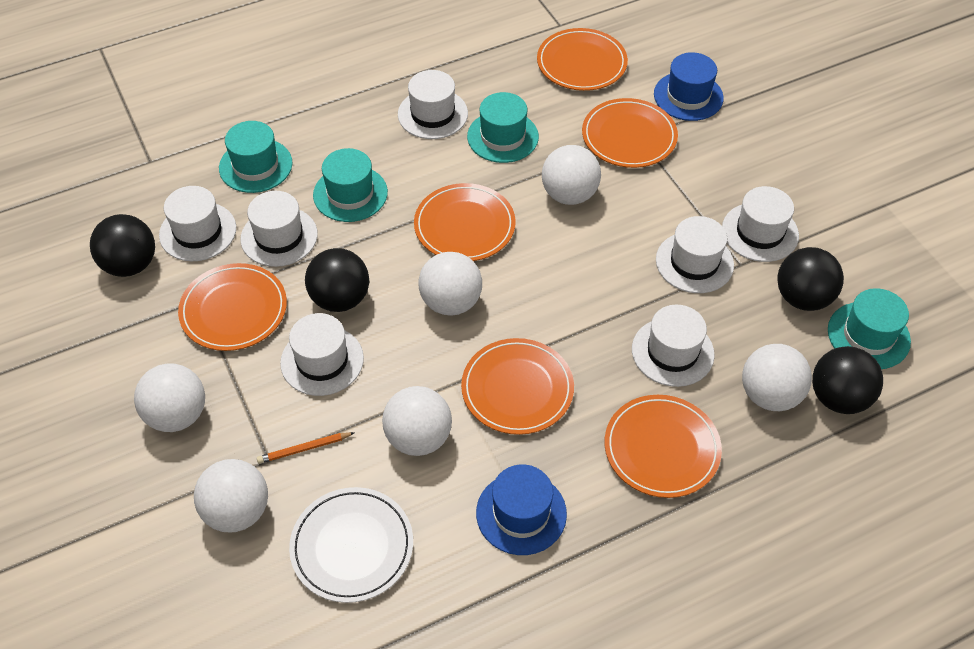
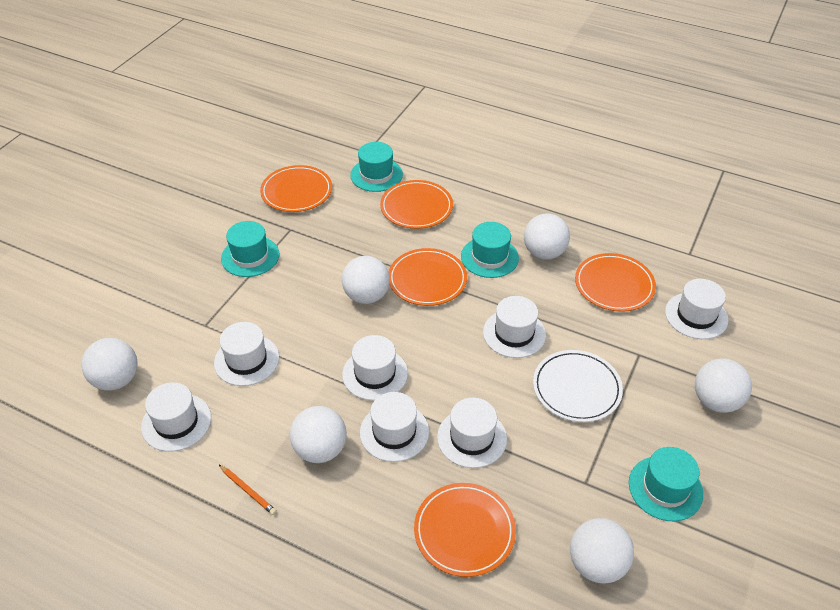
black ball: [90,214,155,277] [305,248,369,312] [777,247,844,311] [812,346,883,414] = 4 -> none = 0
blue hat: [476,465,567,555] [654,52,724,121] = 2 -> none = 0
orange plate: [178,263,287,351] [414,183,516,261] [461,338,574,435] [537,28,628,91] [582,98,678,168] [604,395,722,498] = 6 -> [260,165,332,212] [380,180,453,229] [389,248,467,306] [414,483,516,577] [575,253,656,312] = 5

